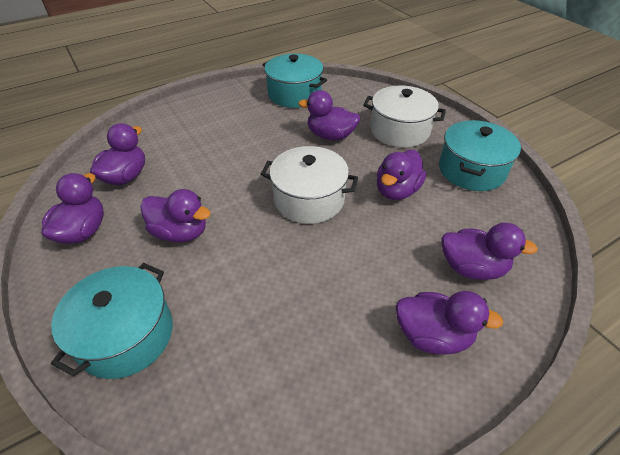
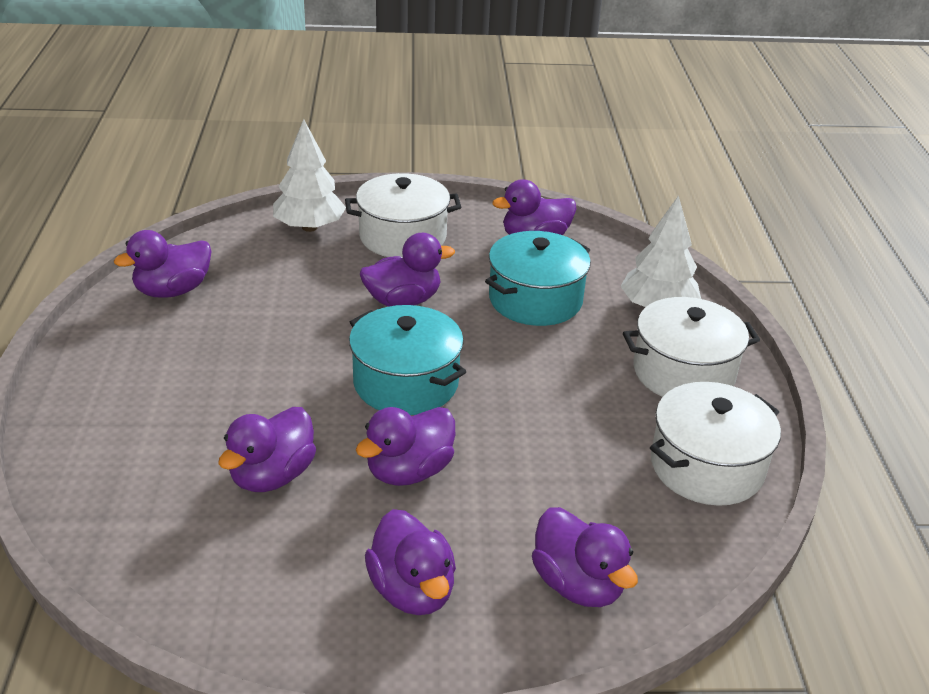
turquoise pot: [51,263,173,379] [263,54,327,108] [439,120,521,191] = 3 -> [349,305,466,415] [485,231,591,326] = 2
white pot: [261,146,358,224] [363,86,446,148] = 2 -> [345,173,461,257] [623,297,760,397] [650,382,781,506] = 3
white tree: none = 0 -> [273,119,346,232] [620,195,701,307] = 2

